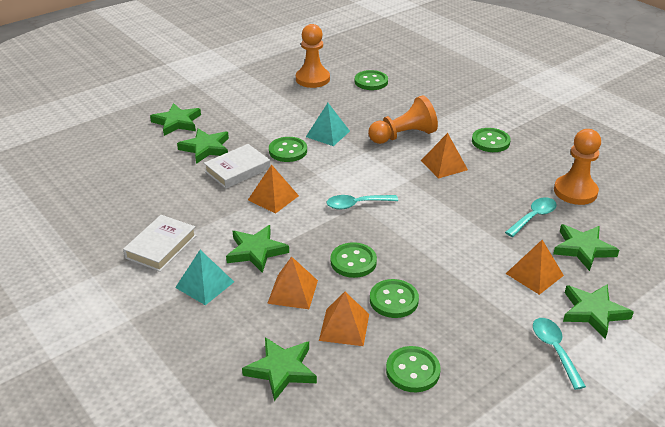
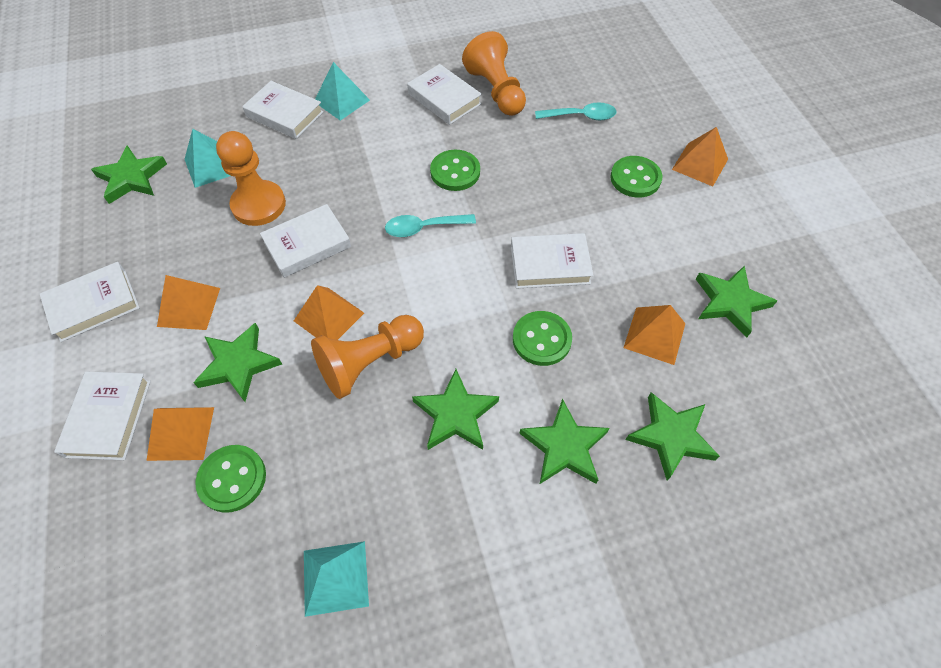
green button: [269,137,307,162] [330,242,377,278] [355,70,388,90] [370,279,419,318] [386,346,441,392] [472,128,510,152] = 6 -> [195,445,266,513] [430,150,480,191] [513,311,572,366] [610,156,663,198] = 4
turquoise pyramid: [175,250,234,305] [306,103,350,146] = 2 -> [185,129,230,188] [304,541,369,617] [315,62,370,120] = 3
turquoise spoon: [327,195,398,210] [505,197,557,237] [533,318,586,390] = 3 -> [385,214,476,237] [535,102,617,120] = 2
white book: [123,215,197,272] [204,144,270,189] = 2 -> [40,262,140,342] [54,372,151,460] [242,81,323,139] [260,204,351,278] [407,64,482,125] [511,233,594,288] = 6

